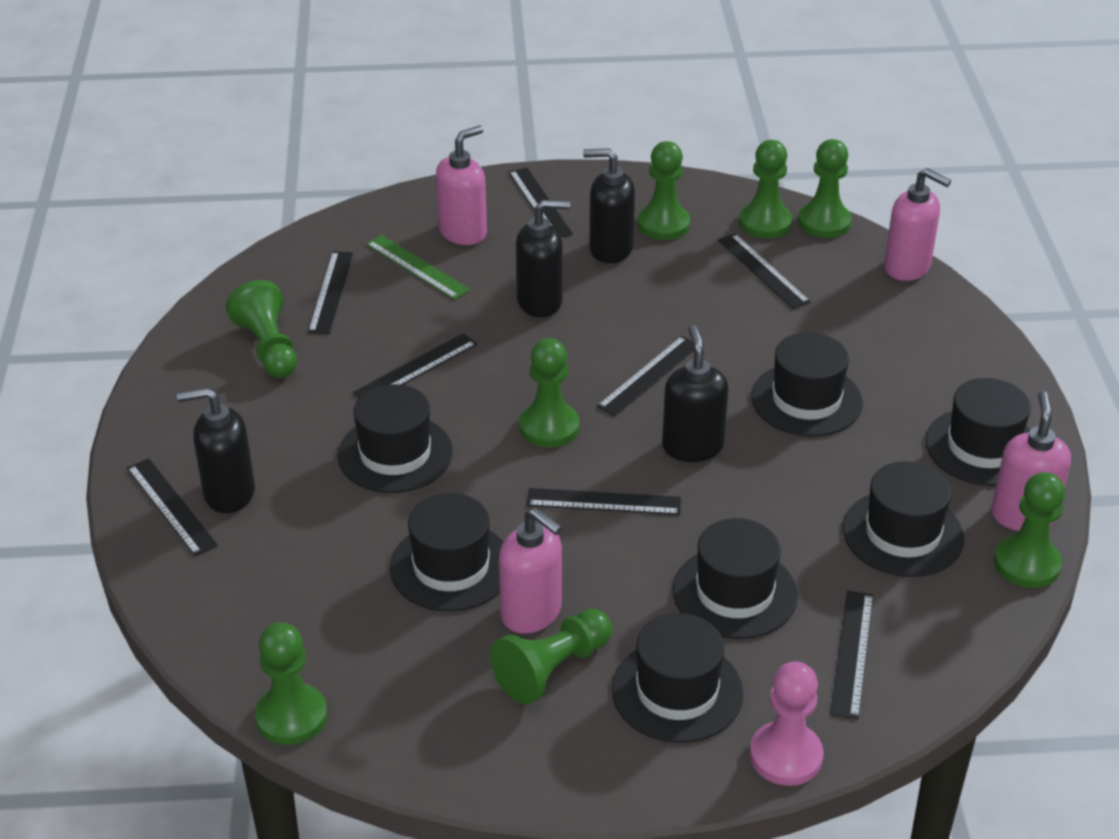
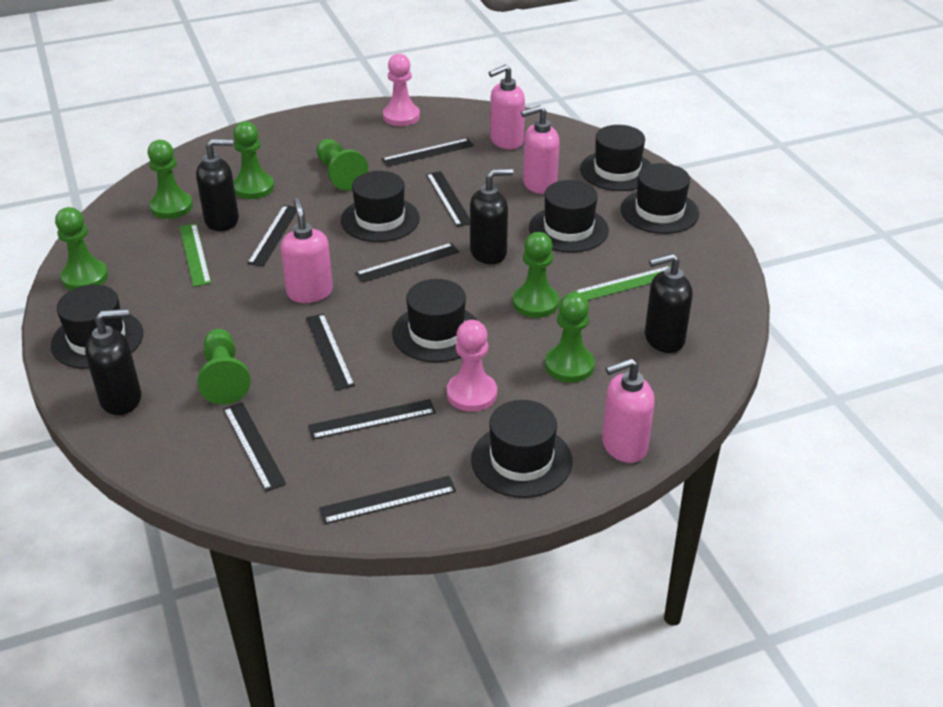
green pawn: [226,280,297,378] [255,622,327,745] [490,609,612,704] [519,338,579,448] [637,141,690,240] [739,140,792,238] [798,139,852,238] [994,472,1065,588] = 8 -> [55,207,108,290] [148,140,193,219] [197,329,251,405] [233,121,274,199] [316,139,368,191] [513,232,559,318] [545,292,595,382] = 7
green ruler: [366,235,470,300] = 1 -> [180,223,211,287] [574,266,671,300] = 2
pink pawn: [750,661,823,786] = 1 -> [383,54,420,126] [447,320,497,412] = 2

